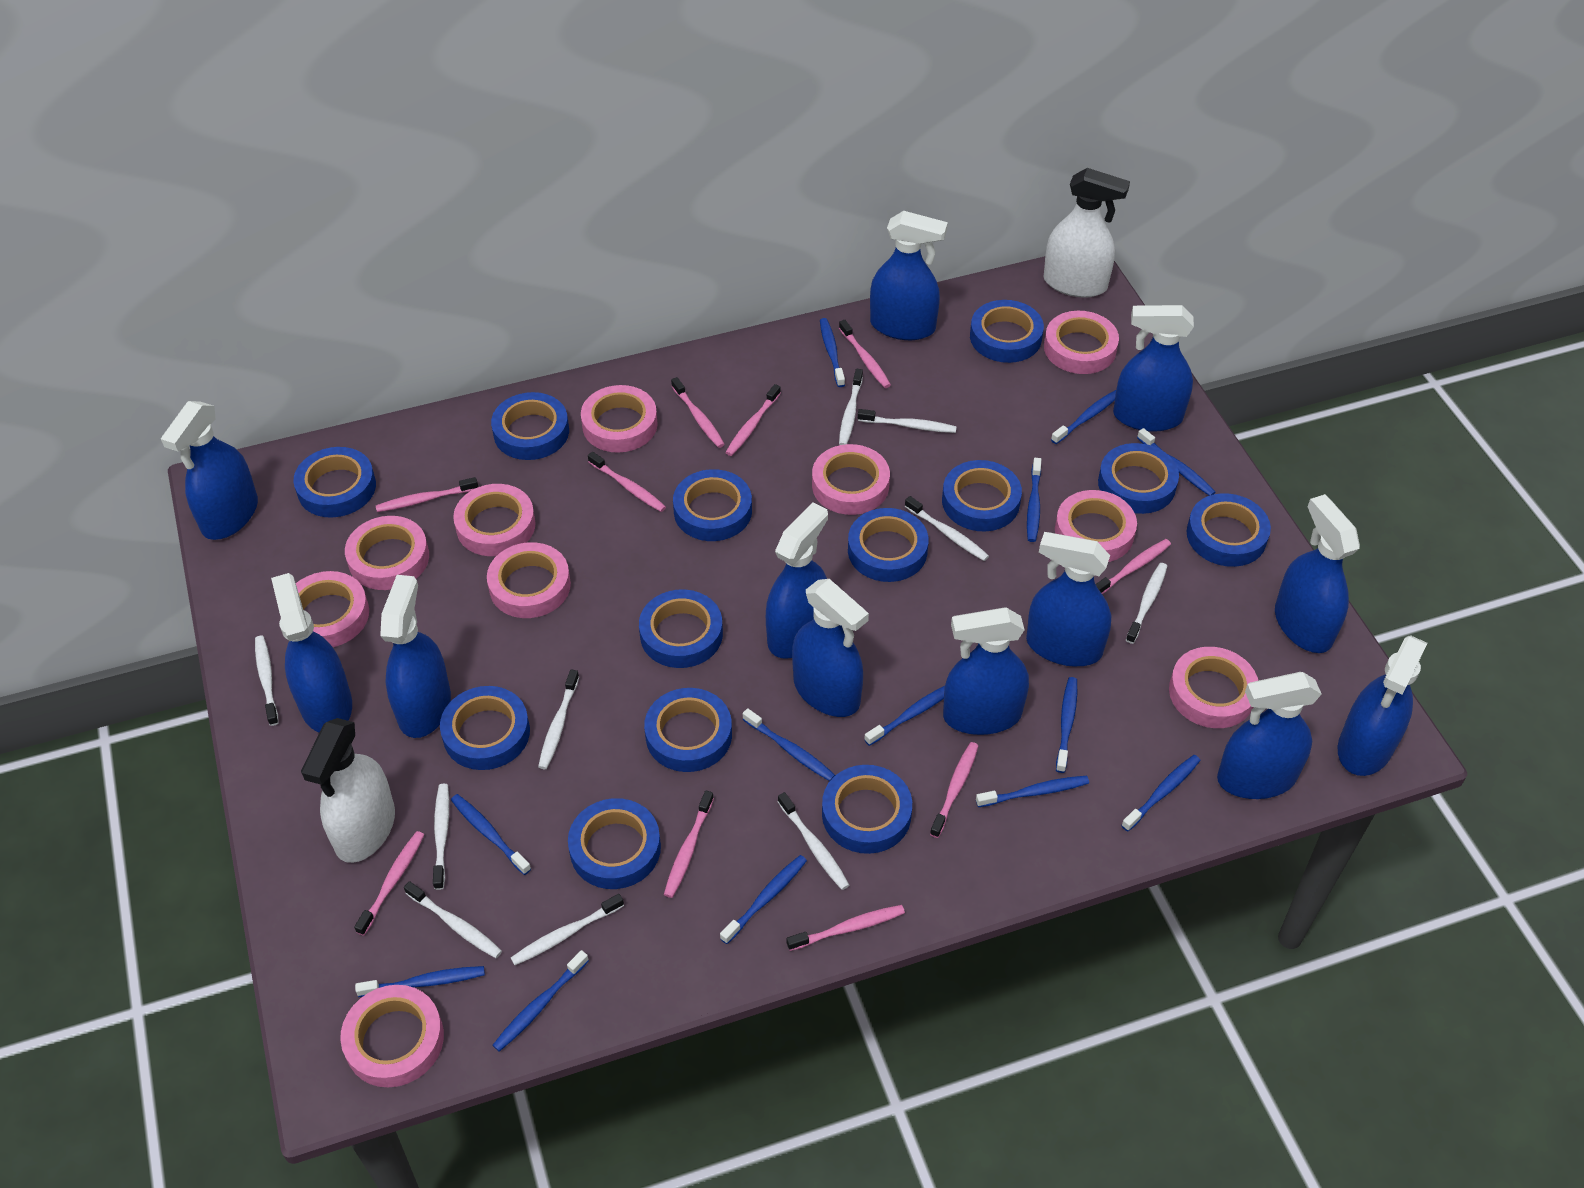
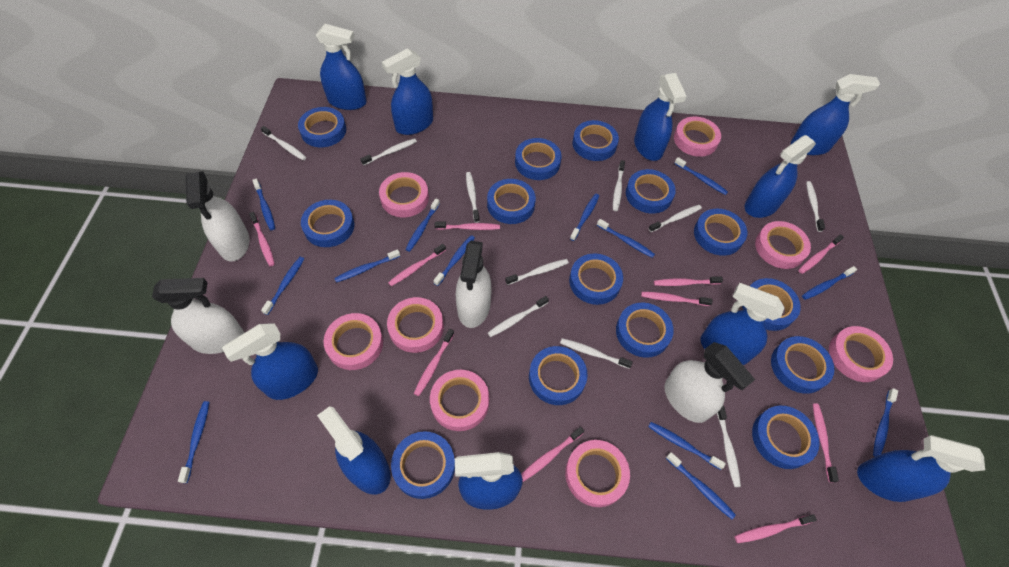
blue spray bottle: [161,401,258,540] [271,573,352,733] [380,575,451,738] [766,503,828,659] [792,579,869,717] [870,211,948,340] [943,607,1029,735] [1026,532,1111,667] [1113,305,1194,432] [1217,672,1322,799] [1275,494,1360,653] [1338,635,1428,776] = 12 -> [222,323,318,400] [315,24,367,110] [317,406,391,495] [382,48,433,135] [455,452,523,510] [634,73,687,161] [700,283,784,365] [745,135,816,218] [791,74,880,155] [857,435,985,502] = 10
blue tape: [293,447,376,518] [440,686,530,770] [491,392,569,460] [568,798,661,889] [639,589,723,668] [644,688,732,772] [673,469,752,541] [822,765,912,854] [848,508,928,582] [942,460,1022,531] [970,300,1044,363] [1098,443,1179,514] [1186,493,1271,567] = 13 -> [298,107,346,147] [301,200,354,247] [391,431,455,499] [487,179,536,224] [515,138,562,180] [529,346,588,405] [569,253,623,305] [572,120,619,161] [616,303,674,358] [626,169,676,214] [694,209,747,256] [742,278,801,331] [752,406,819,469] [771,336,834,394] = 14
pink tape: [296,571,369,647] [340,985,444,1087] [345,516,429,590] [453,484,536,556] [487,542,571,618] [581,385,658,453] [812,444,890,515] [1044,311,1119,374] [1055,490,1137,562] [1169,647,1258,728] = 10 -> [324,313,383,370] [379,172,429,217] [387,297,444,353] [430,370,489,431] [565,440,630,507] [674,116,721,157] [755,221,811,269] [829,326,893,382] = 8
white spray bottle: [301,718,395,863] [1043,168,1130,298] = 2 -> [152,278,244,354] [186,171,250,261] [456,241,492,328] [665,342,755,423] = 4

